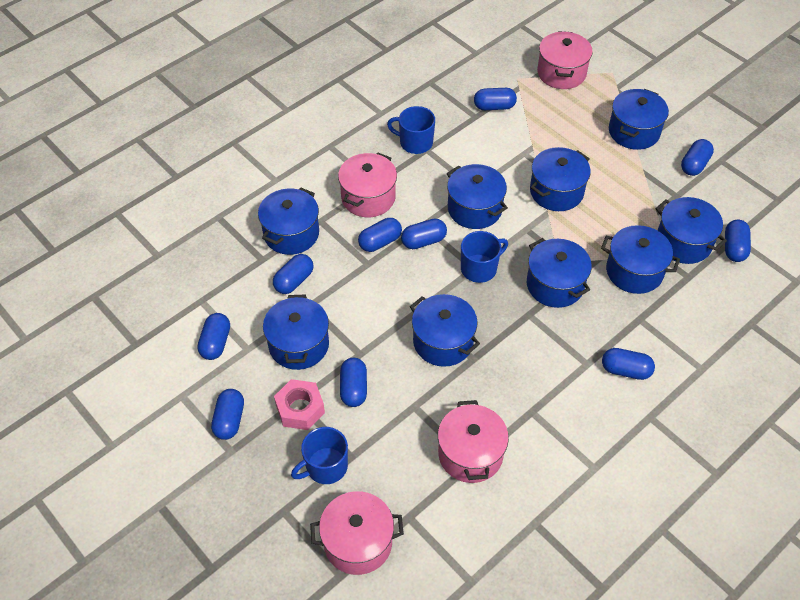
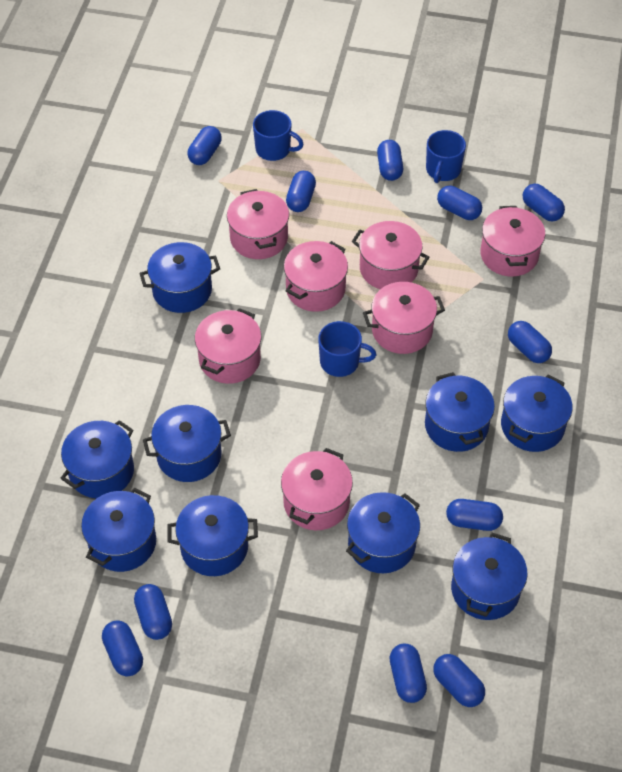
blue capsule: [198,313,230,360] [211,389,244,440] [273,254,314,294] [340,358,367,407] [358,218,402,252] [401,218,447,249] [474,88,517,110] [602,348,655,380] [681,139,714,176] [725,220,751,262] = 10 -> [102,620,143,676] [134,584,172,640] [187,126,222,165] [286,171,316,212] [377,140,403,181] [390,644,427,703] [433,654,485,707] [437,186,482,220] [446,499,503,531] [508,321,552,363] [523,184,565,222] = 11
pink nut: [274,379,325,430] = 1 -> none = 0
pink pot: [310,491,404,575] [338,152,397,217] [438,400,509,483] [537,31,593,89] = 4 -> [195,308,261,384] [227,189,289,259] [281,448,353,530] [284,241,348,312] [352,221,429,289] [363,282,445,354] [480,206,545,277] = 7

